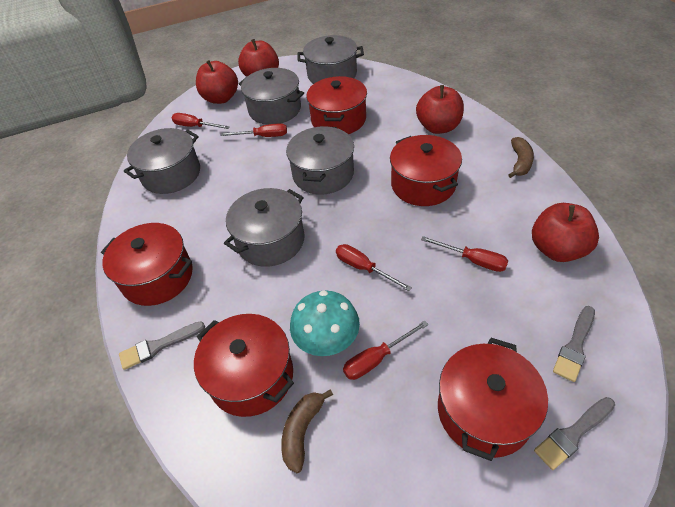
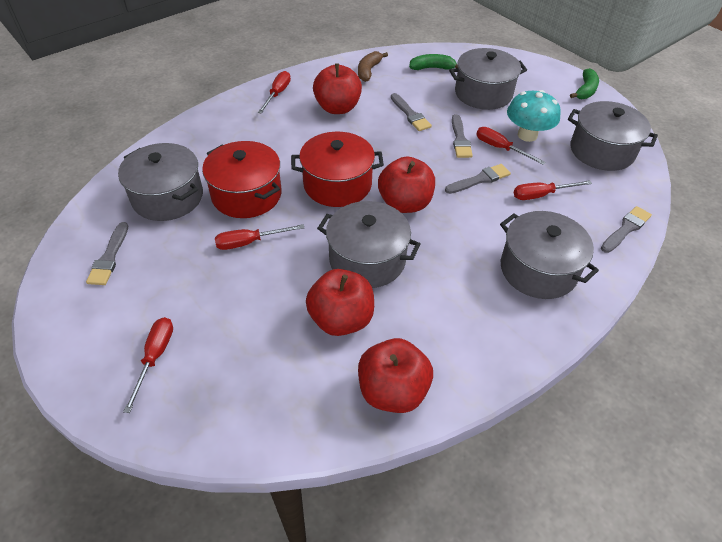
brown banana: [281,389,333,473] [508,137,534,178] = 2 -> [358,51,388,82] = 1
green banana: none = 0 -> [409,54,458,70] [570,68,599,99] = 2
grey brush: [119,321,205,370] [534,397,615,470] [553,306,595,382] = 3 -> [86,222,128,285] [391,93,432,131] [445,164,511,194] [452,114,473,158] [601,206,652,253] = 5
red pot: [101,223,193,306] [194,314,294,417] [306,76,367,134] [390,135,462,206] [438,338,548,461] = 5 -> [202,141,281,218] [291,132,384,207] = 2

